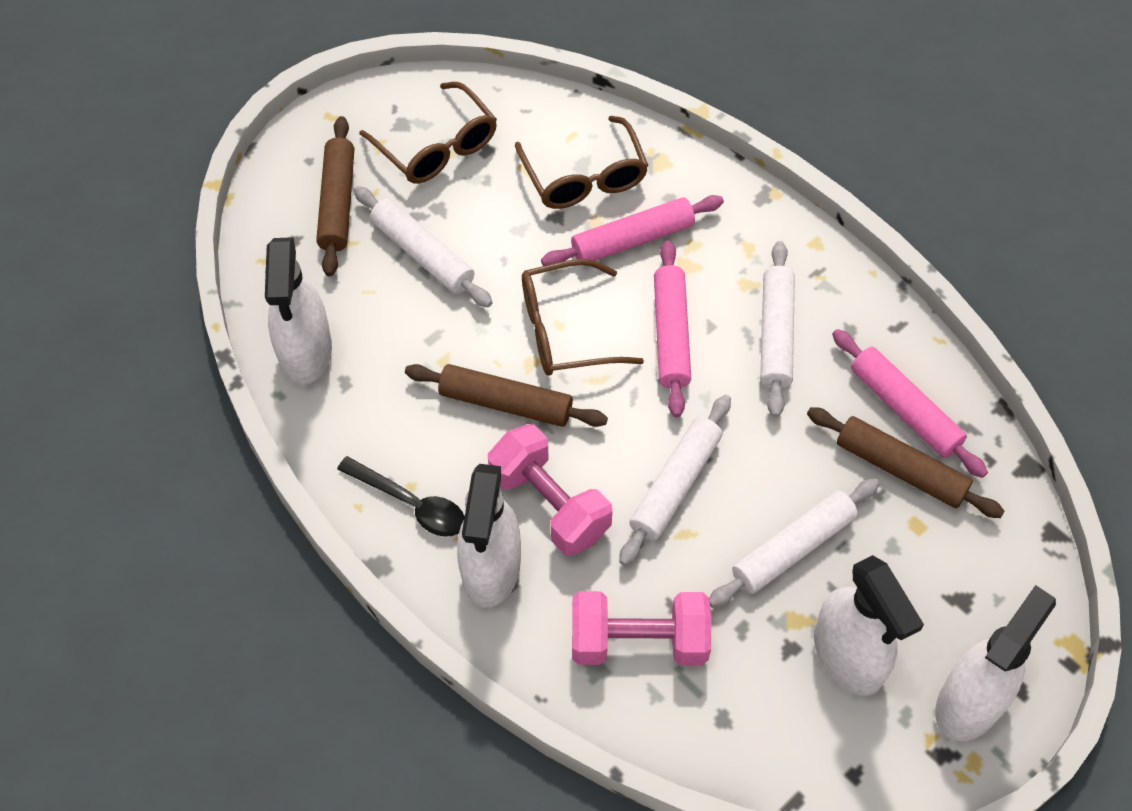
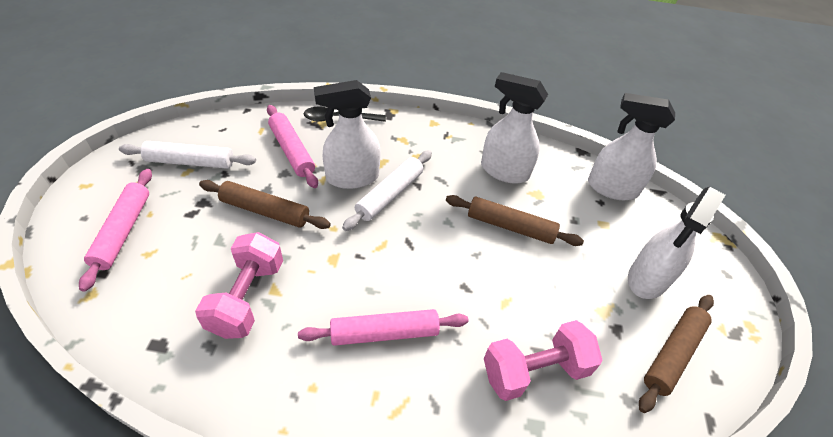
brown glasses: [359,82,497,184] [515,116,648,209] [522,259,644,376] = 3 -> none = 0
white rolling pin: [354,186,493,307] [619,395,731,566] [709,478,880,608] [760,241,795,417] = 4 -> [119,141,256,169] [342,150,432,231] = 2

